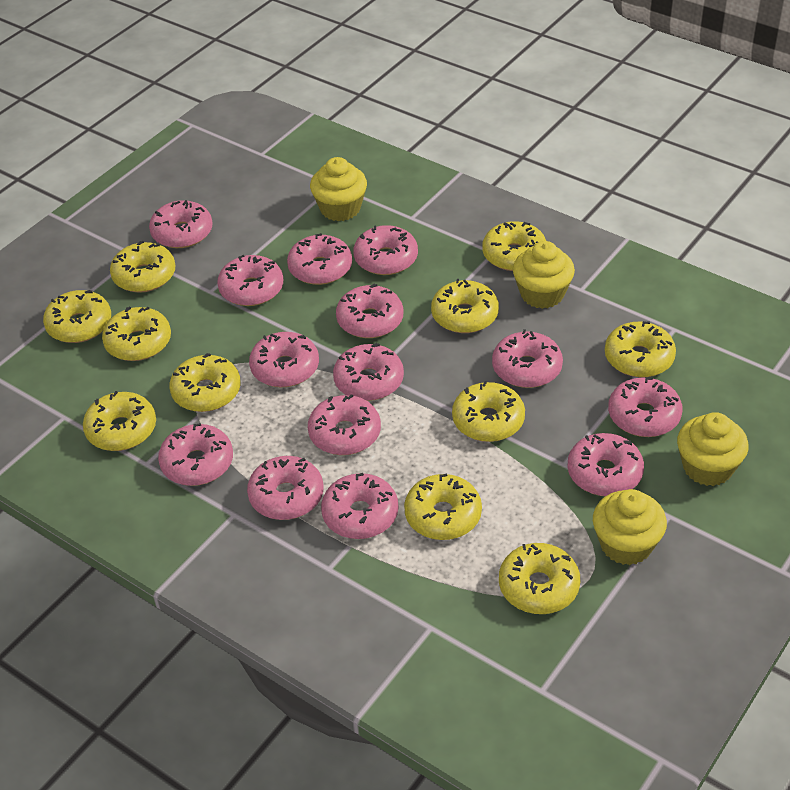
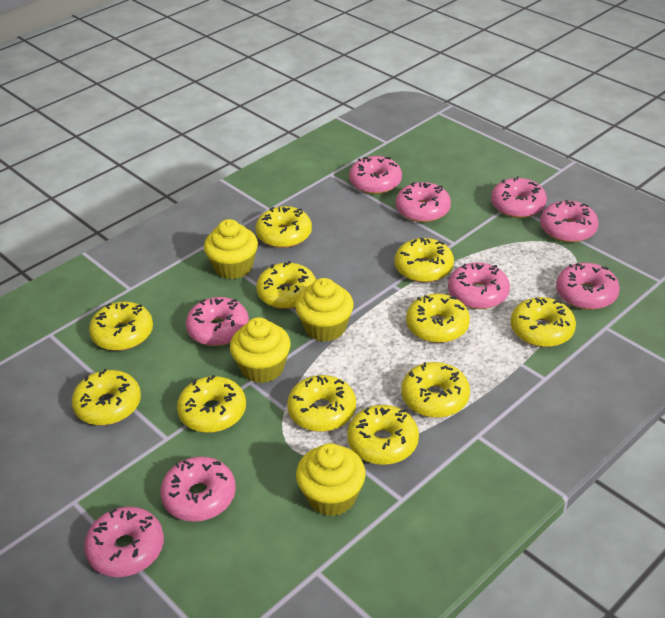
pink donut: [149,200,213,248] [158,423,233,486] [217,255,283,306] [247,456,324,520] [249,332,319,387] [287,233,352,285] [308,394,381,455] [321,473,398,539] [333,343,404,401] [336,284,403,338] [353,225,418,275] [492,329,563,388] [567,433,644,496] [608,377,682,437] = 14 -> [84,506,164,577] [160,456,236,522] [186,297,249,346] [349,156,402,194] [396,182,451,222] [448,262,510,309] [491,176,547,218] [540,200,598,243] [556,263,620,310] = 9

